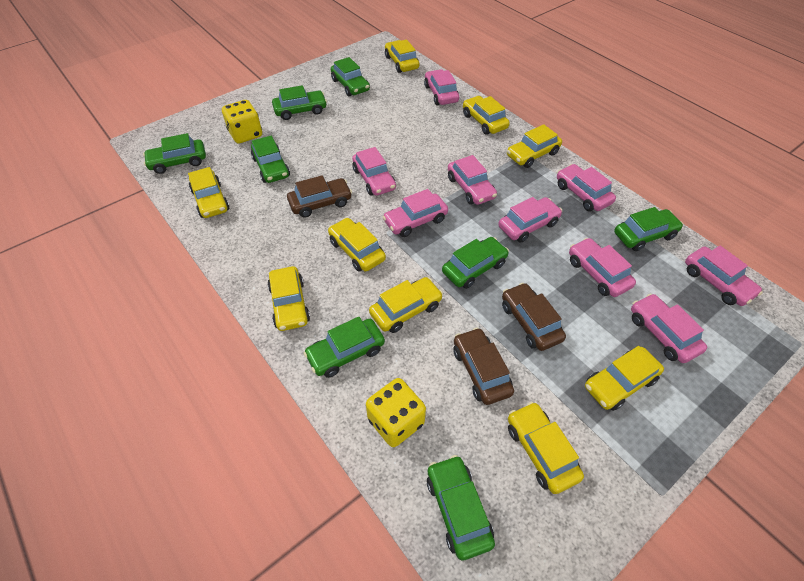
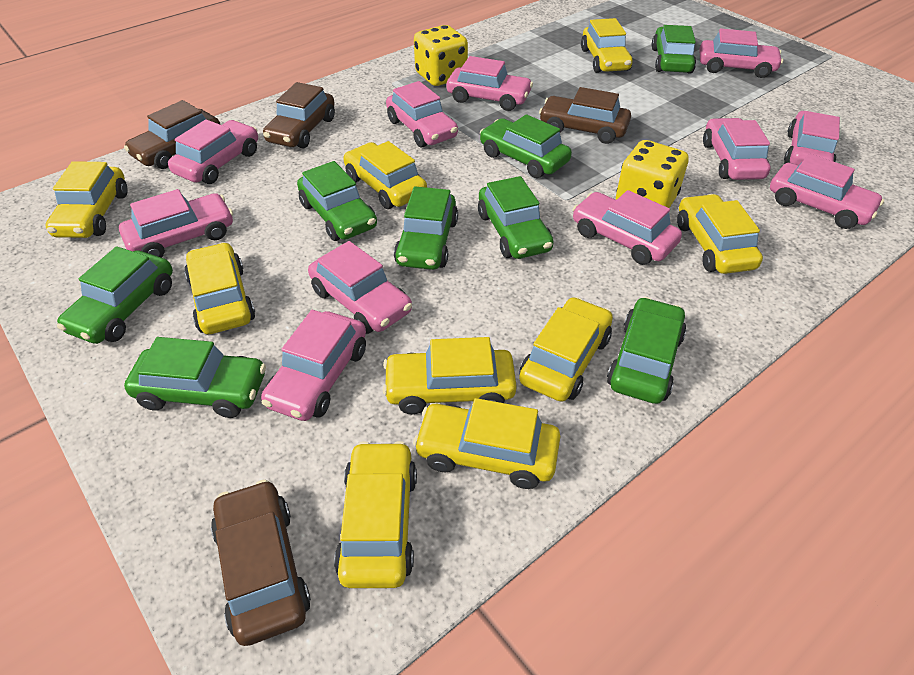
brown car: [287,176,352,218] [453,328,514,405] [502,283,566,351] = 3 -> [124,100,221,169] [211,479,311,646] [263,82,335,148] [539,87,631,144] = 4
pink car: [352,147,396,196] [383,189,448,237] [424,69,459,105] [448,155,497,205] [498,197,562,243] [557,164,616,211] [569,238,636,297] [631,293,707,363] [685,246,763,306] = 9 -> [119,189,233,258] [168,119,258,184] [261,310,366,421] [308,241,412,334] [386,81,458,148] [447,56,533,111] [572,190,682,265] [699,29,783,78] [703,118,771,180] [770,153,884,229] [784,111,840,165] = 11

